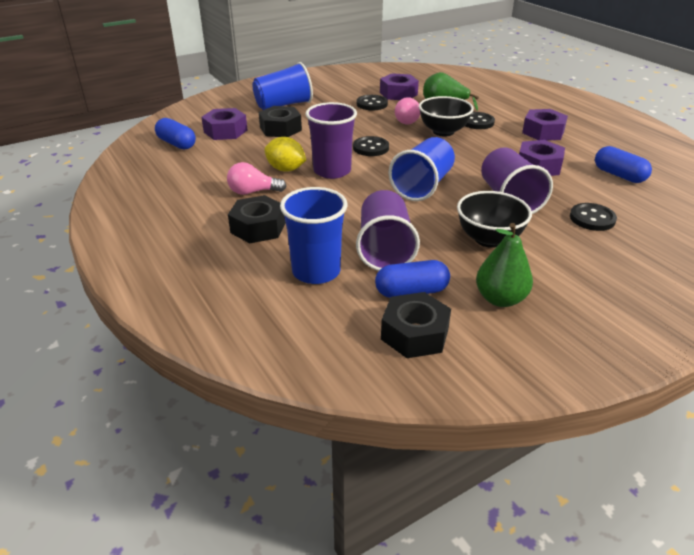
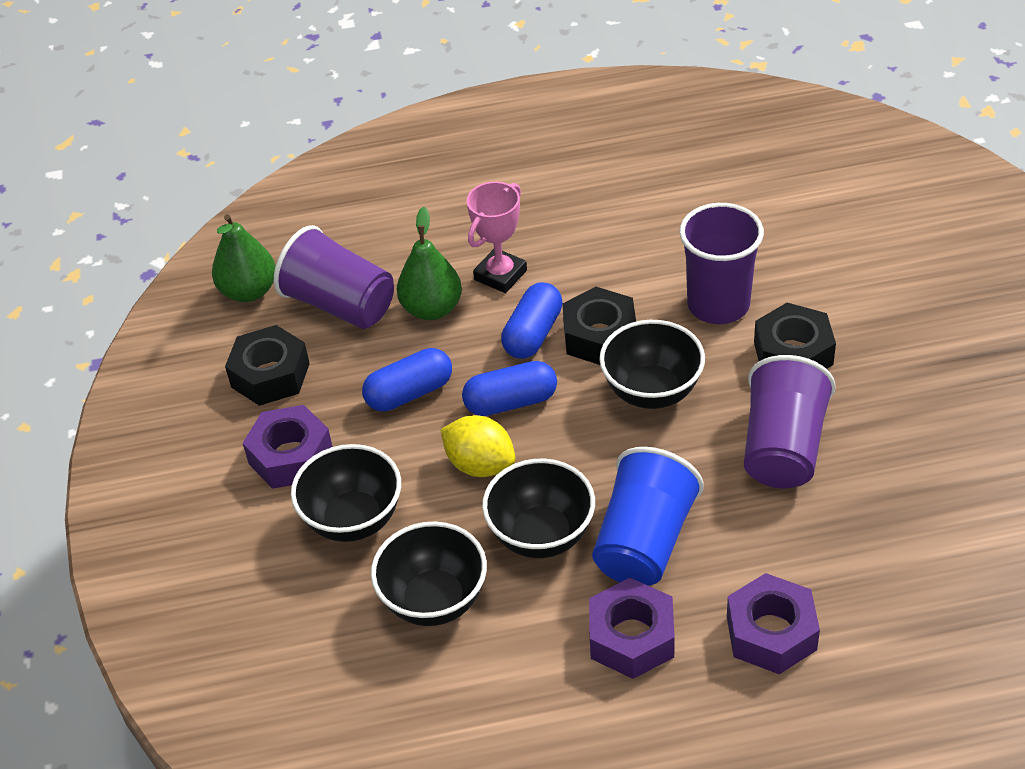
black bowl: [419,96,474,137] [457,191,532,248] = 2 -> [291,444,401,542] [371,521,487,626] [482,459,595,558] [599,320,705,409] = 4
black button: [353,136,389,156] [357,95,388,110] [465,112,495,129] [570,203,617,231] = 4 -> none = 0
blue cup: [252,62,313,110] [280,187,347,284] [389,137,455,201] = 3 -> [592,447,704,585] = 1
pink light bulb: [227,162,287,195] [395,97,420,125] = 2 -> none = 0
pink trophy: none = 0 -> [467,182,527,293] = 1
purple nut: [201,108,247,140] [380,73,419,100] [519,140,565,176] [522,109,568,140] = 4 -> [243,405,333,489] [589,578,675,679] [727,573,820,674] = 3

